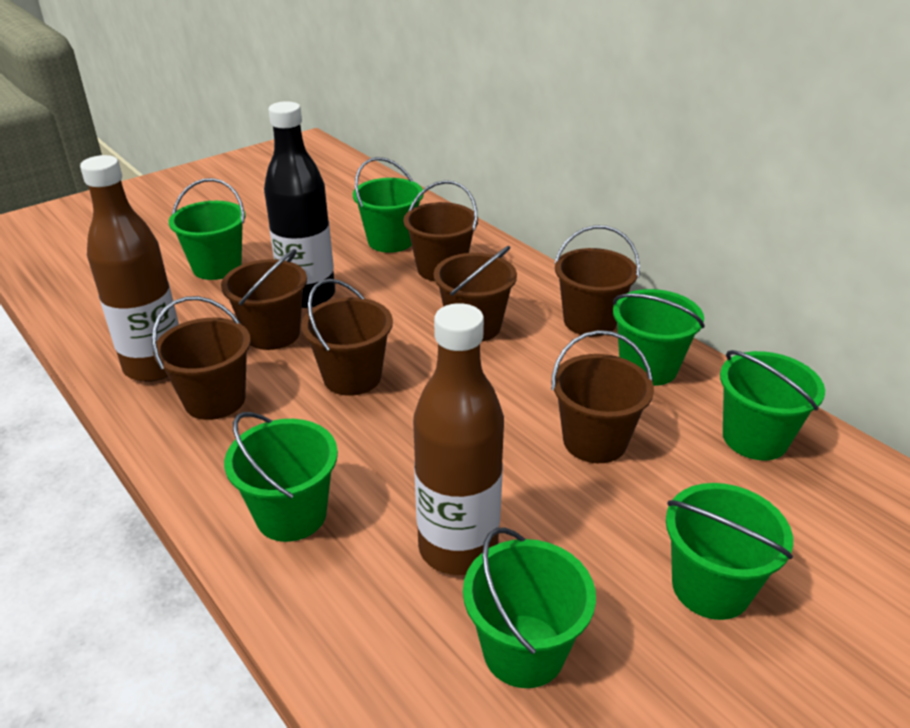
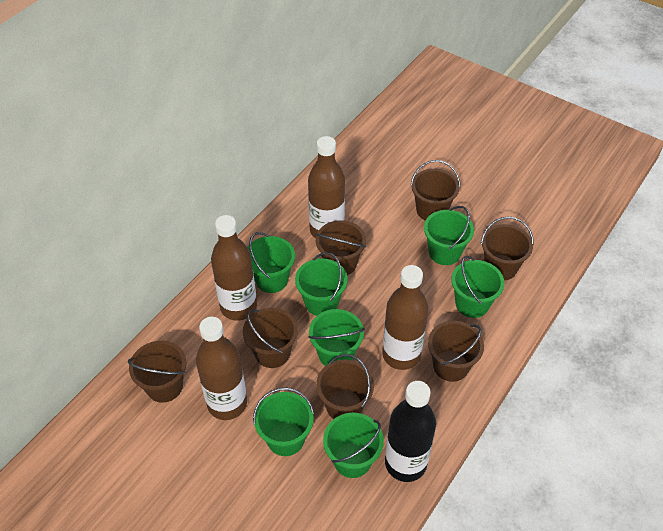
brown bottle: [80,155,179,382] [413,303,504,575] = 2 -> [196,317,247,420] [211,215,257,321] [308,136,345,238] [382,265,429,370] = 4

